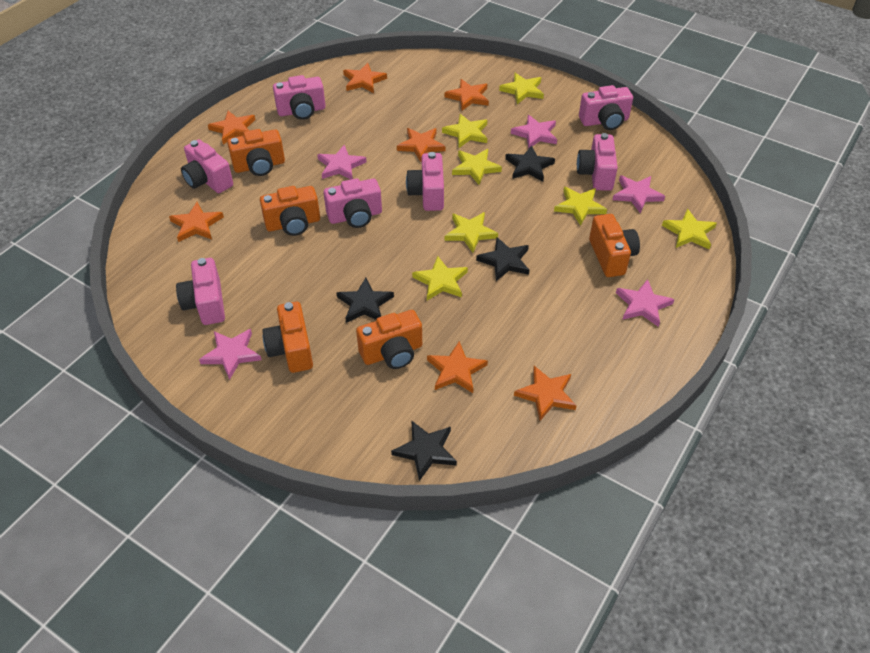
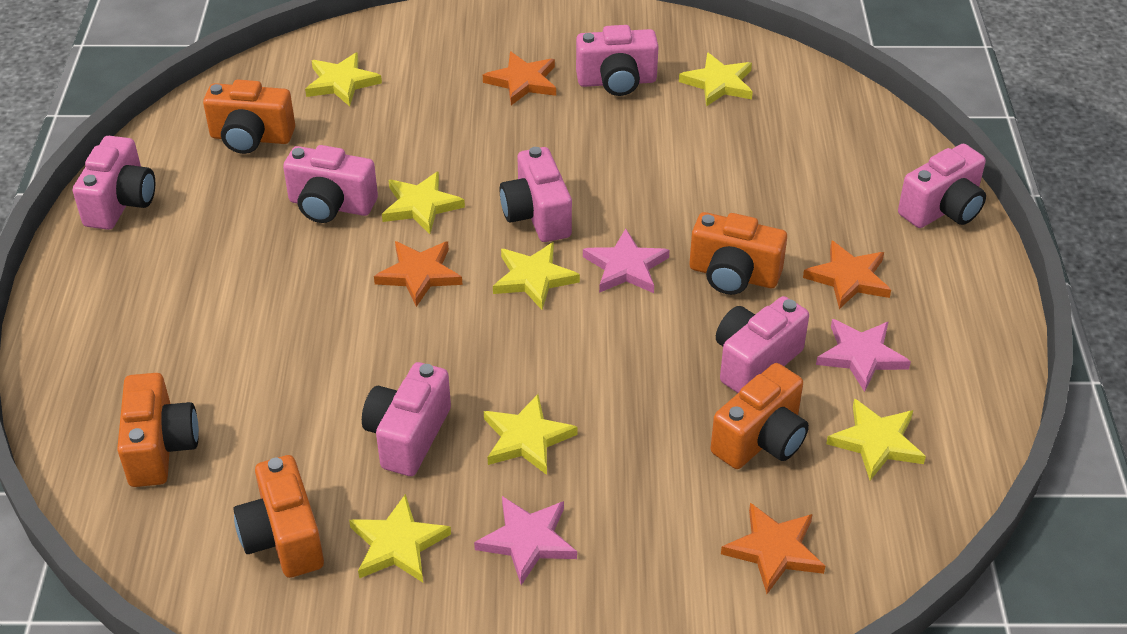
black star: [337,278,394,323] [391,420,457,481] [476,237,529,281] [505,145,555,181] = 4 -> none = 0
orange star: [169,202,224,242] [208,111,255,144] [343,63,387,93] [397,128,445,162] [427,341,488,393] [445,79,489,111] [514,366,577,421] = 7 -> [374,241,462,307] [483,52,556,105] [721,503,825,594] [803,241,891,309] = 4
pink star: [199,329,261,380] [317,145,367,180] [511,115,557,149] [612,175,665,213] [616,279,675,327] = 5 -> [474,496,577,585] [583,229,670,293] [816,319,911,392] = 3

